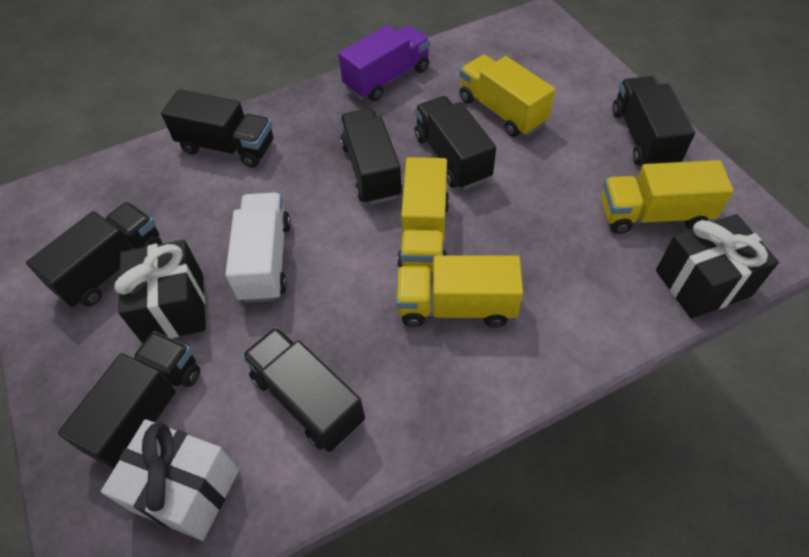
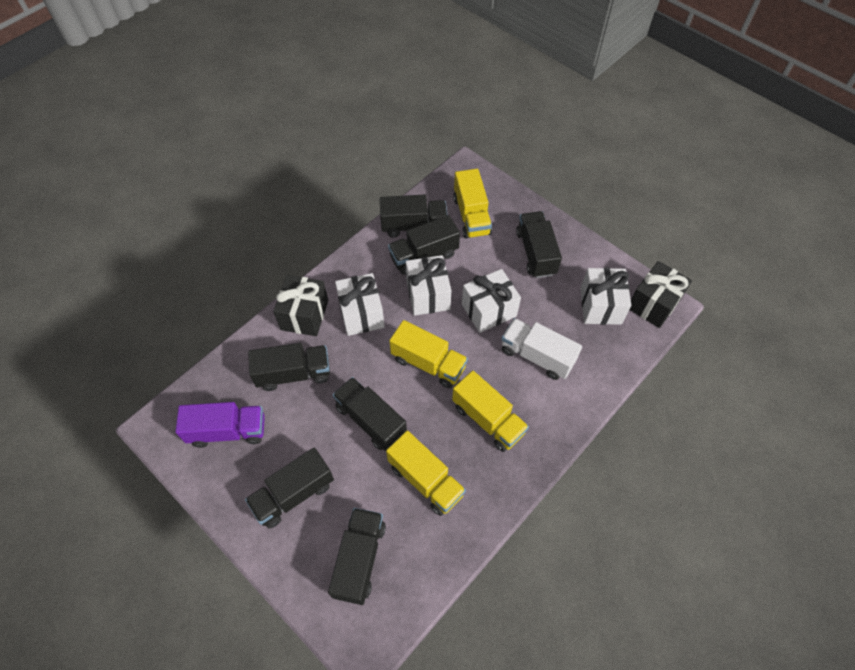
white gift: [101,419,239,541] = 1 -> [335,273,385,336] [406,255,452,316] [462,269,521,333] [580,268,631,325] = 4

